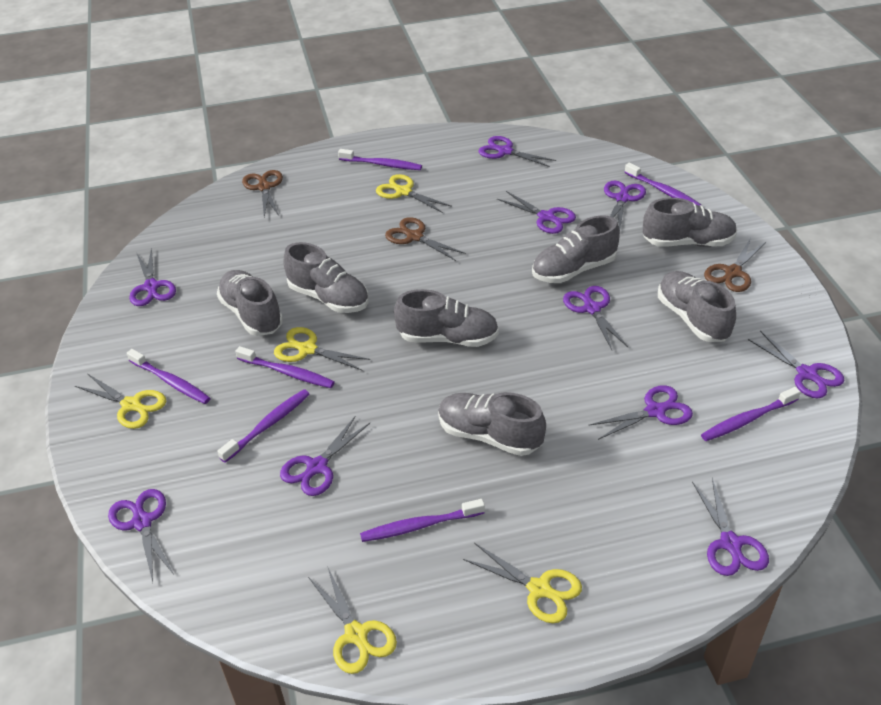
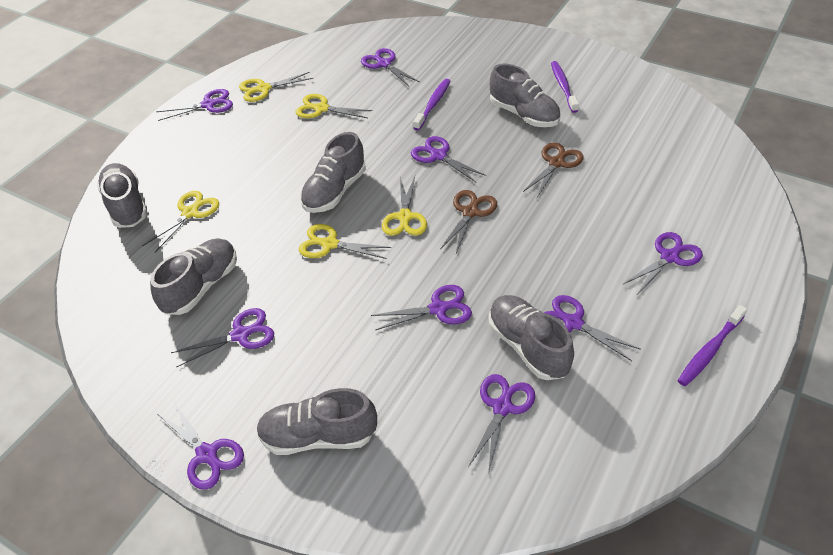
brown scissors: [242,170,283,217] [385,217,466,261] [704,238,766,292] = 3 -> [440,190,497,254] [523,143,584,198] = 2
grey shoe: [217,270,283,336] [284,242,369,313] [394,289,499,347] [438,392,546,456] [532,216,620,283] [643,198,737,247] [658,271,736,342] = 7 -> [97,163,148,228] [150,238,237,315] [256,388,377,455] [300,132,366,213] [489,295,574,380] [490,64,560,127] = 6
purple scissors: [108,489,174,582] [129,248,176,306] [280,416,370,496] [479,136,556,167] [497,191,576,234] [563,286,628,350] [589,385,693,440] [604,181,646,230] [692,478,769,576] [748,331,844,399] = 10 -> [156,89,233,121] [158,402,244,490] [171,308,274,367] [361,48,419,86] [371,285,472,330] [411,136,486,182] [468,374,535,474] [544,295,641,361] [622,232,703,294] = 9
purple toothbrush: [127,349,211,404] [217,389,310,462] [235,346,335,388] [338,149,422,170] [360,499,485,542] [625,163,701,206] [701,387,801,441] = 7 -> [413,79,450,130] [551,61,579,113] [677,305,747,386] = 3

